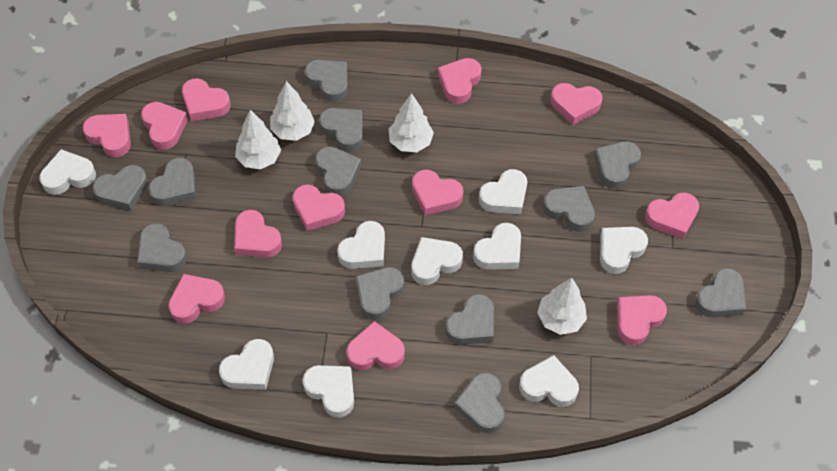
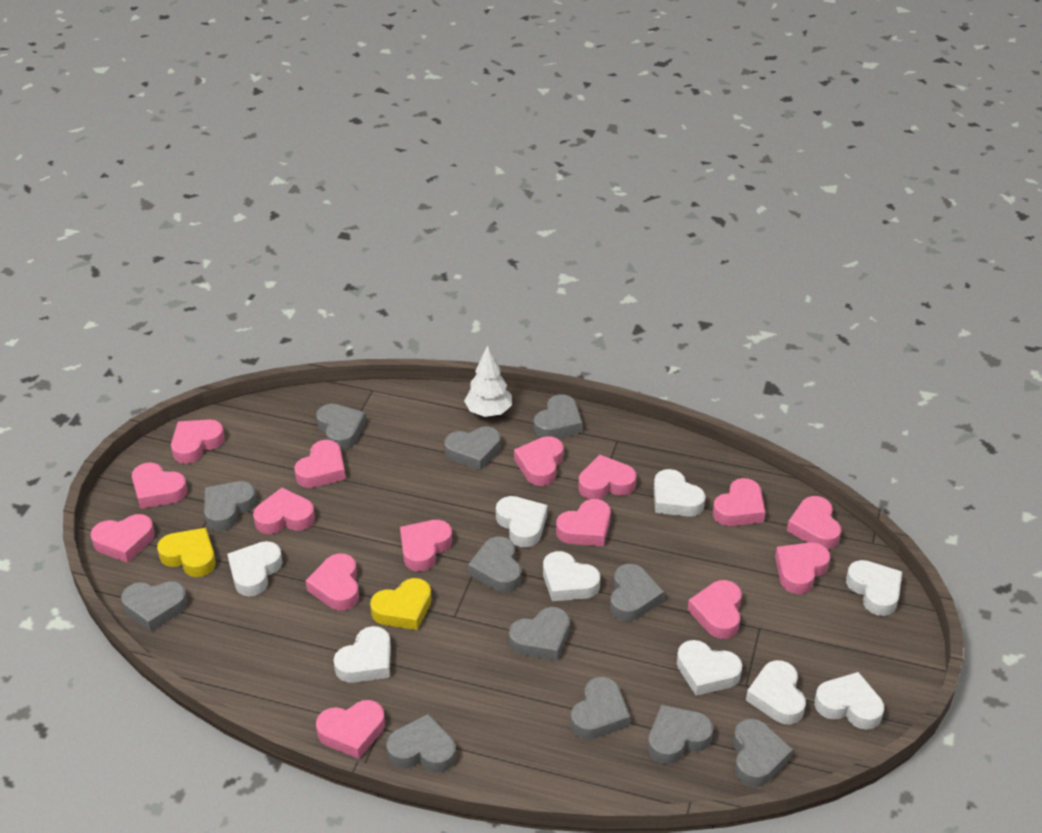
pink heart: [82,114,131,157] [141,102,188,150] [168,274,225,324] [182,78,231,121] [234,210,282,258] [293,185,345,231] [347,321,405,371] [412,169,463,215] [438,58,482,104] [550,83,603,125] [617,295,667,345] [645,193,699,239] = 12 -> [91,514,155,563] [132,462,188,508] [171,419,225,464] [253,488,315,534] [295,440,346,488] [306,553,359,611] [316,700,385,759] [400,520,452,571] [514,436,563,486] [556,499,611,546] [578,455,637,499] [688,580,742,639] [713,478,765,526] [775,542,830,594] [787,496,841,549] = 15
white tree: [235,110,281,169] [270,81,315,141] [389,93,434,152] [537,278,587,335] = 4 -> [464,345,512,417] = 1
yellow heart: none = 0 -> [157,528,216,577] [370,578,431,630] = 2

